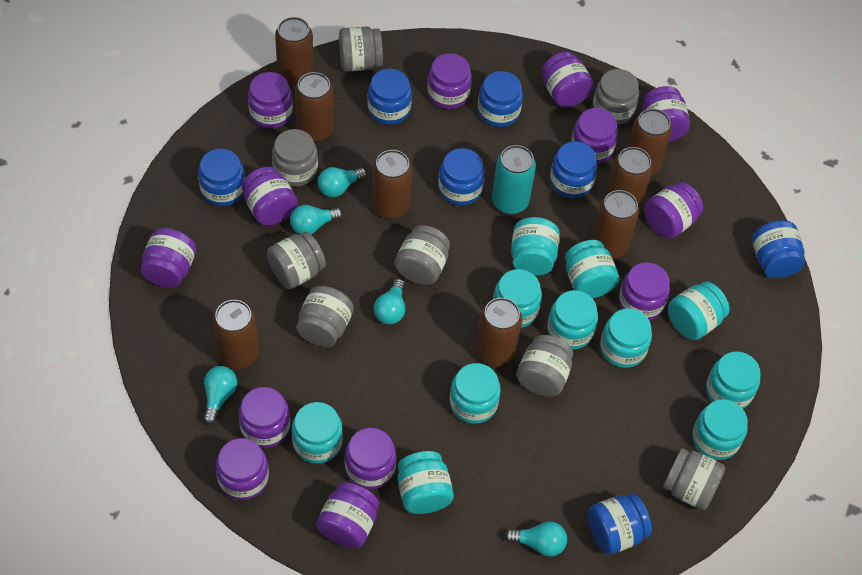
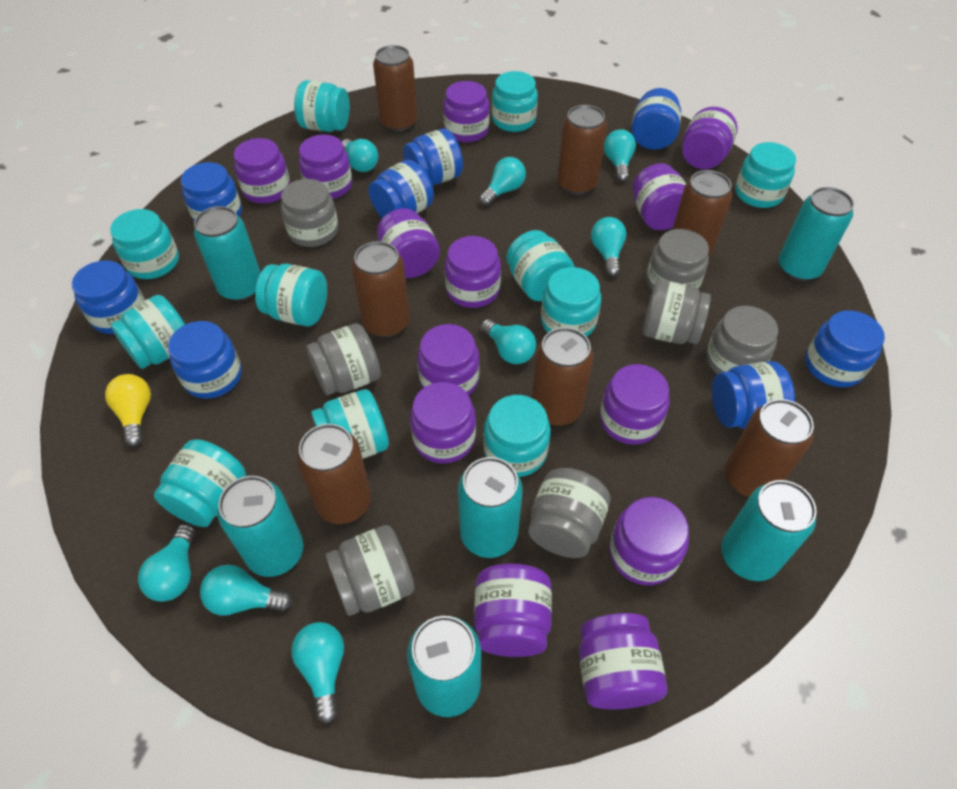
blue jar: [198,149,245,206] [368,69,412,125] [438,148,485,205] [478,71,523,127] [550,141,598,198] [588,494,652,555] [752,220,805,278] = 7 -> [72,260,145,334] [168,321,242,399] [181,162,242,221] [368,160,434,218] [403,129,463,186] [631,88,681,150] [712,361,795,429] [805,310,885,387] = 8
brown can: [213,300,259,369] [275,17,314,86] [295,72,334,142] [372,150,412,219] [476,298,522,367] [591,190,639,259] [605,147,653,209] [627,109,672,176] = 8 -> [297,424,371,524] [352,241,410,337] [373,45,417,132] [532,327,594,425] [557,105,607,195] [672,170,732,257] [725,399,814,497] = 7
grey jar: [267,232,326,289] [272,129,318,186] [296,286,354,347] [339,27,383,71] [395,225,450,285] [517,335,573,397] [593,69,639,124] [663,448,725,510] = 8 -> [281,179,338,247] [306,323,381,395] [326,525,415,616] [528,468,610,558] [643,280,711,344] [647,229,709,291] [706,306,778,374] = 7
turquoise can: [492,145,536,214] = 1 -> [194,206,261,301] [217,476,304,577] [407,616,481,717] [458,457,523,558] [721,480,817,581] [779,187,854,281] = 6
turquoise light bulb: [203,366,237,425] [290,205,342,234] [318,167,367,197] [374,279,405,325] [505,521,567,557] = 5 -> [138,524,195,602] [200,565,292,616] [291,622,344,724] [342,139,378,172] [479,157,526,206] [481,319,536,364] [591,217,626,276] [604,129,636,182] = 8
yellow light bulb: none = 0 -> [105,374,151,446] = 1

